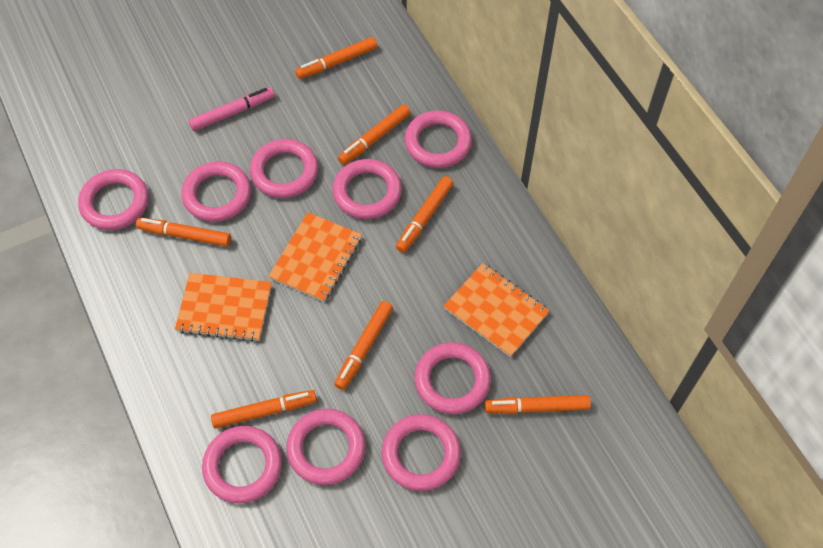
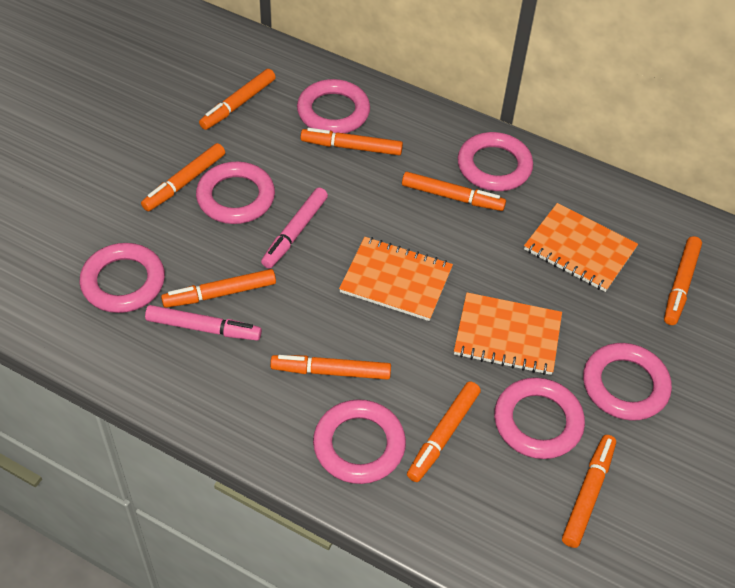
orange marker: [136,218,231,246] [211,390,317,429] [295,37,377,79] [334,301,393,390] [338,104,411,165] [396,176,453,253] [484,395,591,414] = 7 -> [141,143,225,211] [161,269,276,308] [199,69,276,130] [270,355,391,380] [300,128,403,155] [402,172,506,211] [407,381,481,482] [562,435,616,548] [664,236,702,325] = 9
pink marker: [188,87,275,131] = 1 -> [145,305,262,341] [261,187,328,269] = 2
pink ring: [78,169,148,230] [181,161,251,222] [202,426,282,503] [250,139,318,198] [286,409,365,485] [333,159,402,219] [381,414,461,491] [404,110,472,168] [414,342,491,414] = 9 -> [79,243,165,313] [196,162,275,224] [297,79,370,133] [313,399,406,484] [458,132,533,191] [494,377,585,459] [583,343,672,421] = 7

